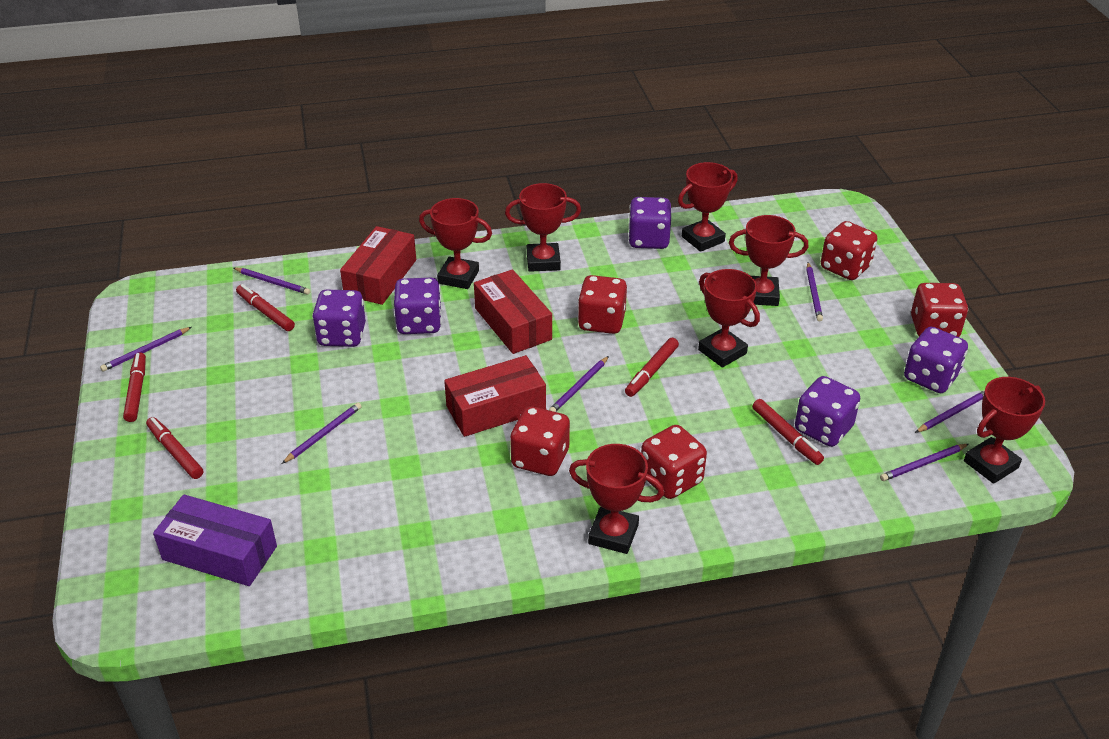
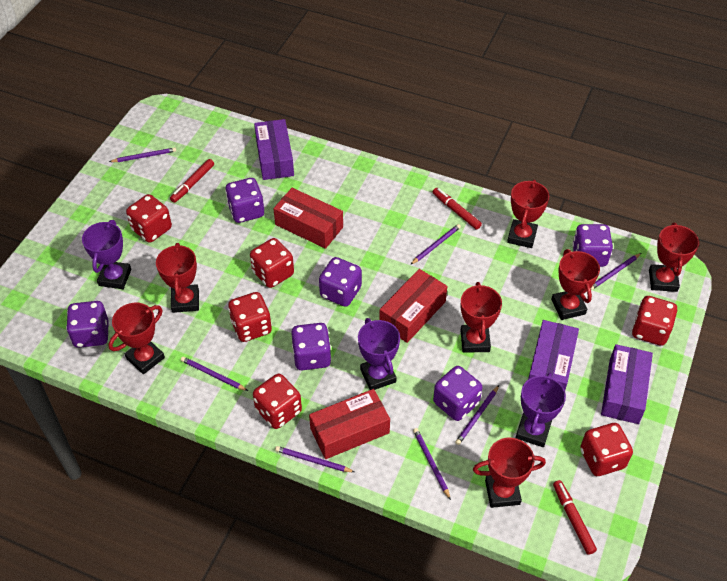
purple box: [153,494,277,586] = 1 -> [254,119,294,180] [528,320,579,390] [601,344,653,424] = 3
purple dice: [312,290,366,347] [394,278,442,334] [628,197,671,249] [795,376,860,447] [904,327,968,393] = 5 -> [66,301,109,348] [225,178,264,223] [291,323,331,370] [319,257,362,307] [433,366,482,421] [572,224,613,267] = 6
purple trophy: none = 0 -> [82,220,131,289] [358,318,400,390] [516,373,566,447] = 3
red dice: [510,406,570,476] [578,275,627,334] [641,425,707,499] [821,221,877,280] [911,283,968,337] = 5 -> [126,194,172,243] [228,292,272,342] [250,238,294,288] [253,374,302,429] [580,423,633,476] [632,296,677,346] = 6
red marker: [123,352,146,422] [146,417,203,479] [236,284,295,331] [625,338,679,397] [752,399,824,465] = 5 -> [170,159,214,203] [433,188,482,230] [553,480,597,555] = 3

